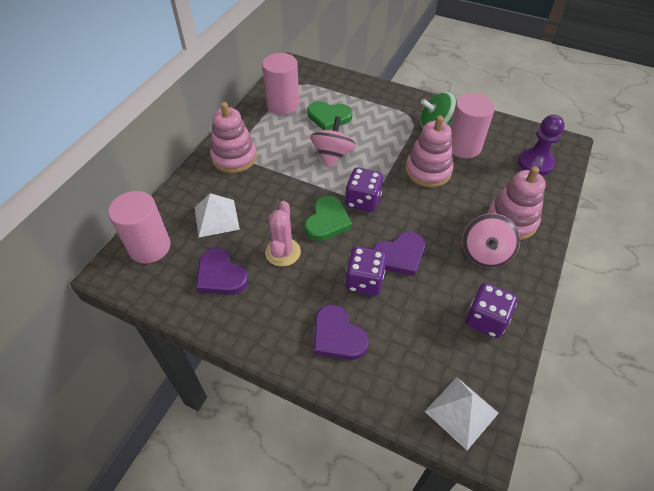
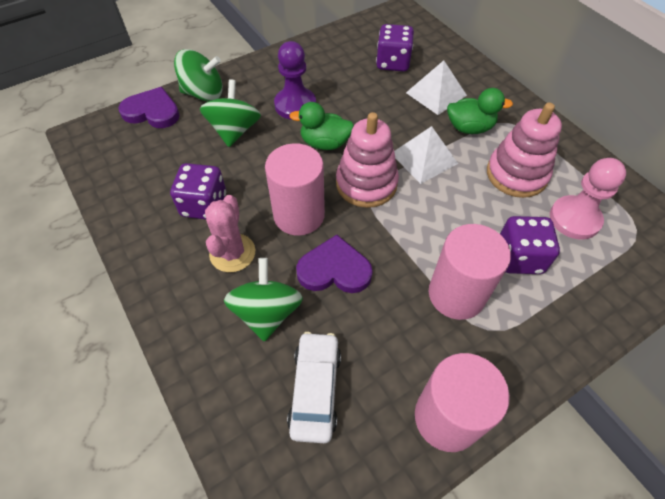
green duck: none = 0 -> [289,102,354,150] [447,88,513,134] = 2
green heart: [304,196,352,241] [308,101,352,130] = 2 -> none = 0
green spinning top: [420,92,457,129] = 1 -> [174,49,223,102] [200,79,261,147] [224,258,303,342] = 3
pink pawn: none = 0 -> [550,158,626,240] = 1
pink spinning top: [310,116,356,168] [462,213,520,268] = 2 -> none = 0
pink stacking toy: [210,102,257,173] [406,116,454,187] [487,166,546,240] = 3 -> [336,112,399,208] [487,103,562,198] = 2
purple heart: [196,248,248,295] [314,304,369,360] [373,232,425,276] = 3 -> [118,87,180,128] [296,235,373,293] = 2
white car: none = 0 -> [287,332,341,443] = 1

